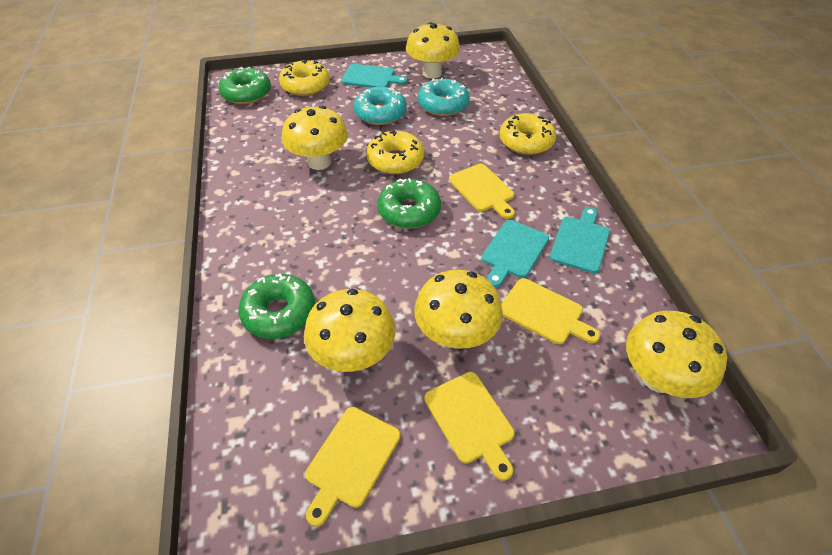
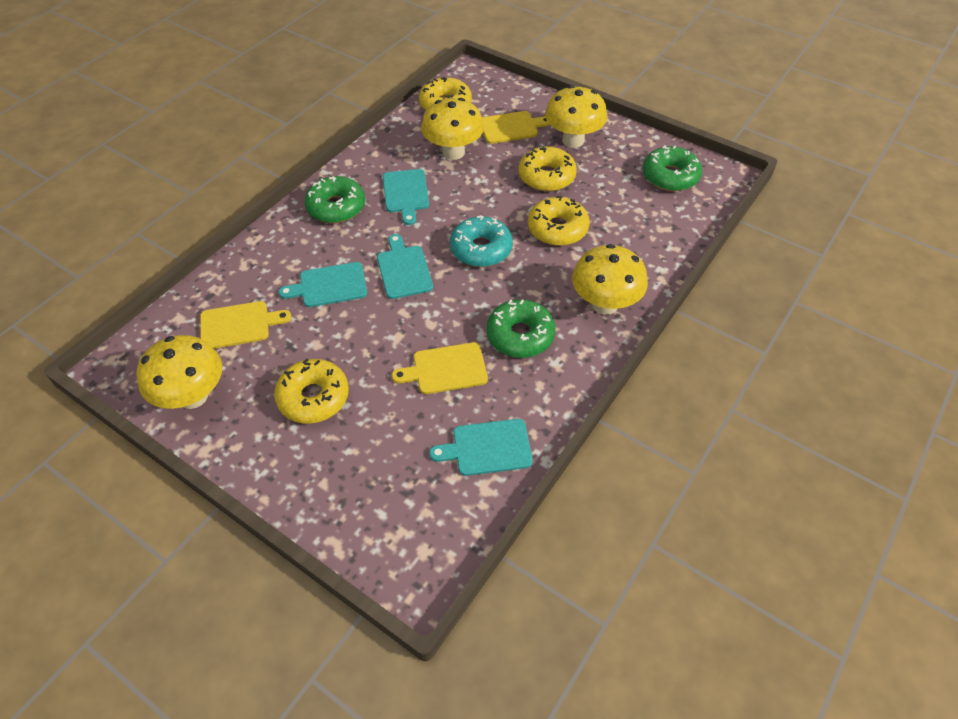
turquoise cutting board: [341,64,408,88] [482,220,549,287] [550,207,610,273] = 3 -> [279,262,367,307] [377,234,433,299] [383,169,429,225] [429,419,533,476] = 4
turquoise donut: [354,87,407,125] [418,77,470,116] = 2 -> [450,215,513,267] = 1
yellow cutting board: [305,407,401,527] [424,372,515,481] [449,164,515,219] [501,278,600,344] = 4 -> [200,301,292,349] [392,342,488,394] [482,111,550,144] = 3
yellow donut: [279,60,330,96] [366,130,424,174] [500,113,556,155] = 3 -> [274,359,349,423] [419,77,472,111] [519,147,577,191] [528,196,590,246] = 4
yellow mushroom: [282,106,348,170] [304,289,395,372] [406,22,460,79] [414,270,503,349] [626,311,727,398] = 5 -> [136,335,222,409] [421,98,484,160] [545,85,607,148] [572,244,648,315] = 4

